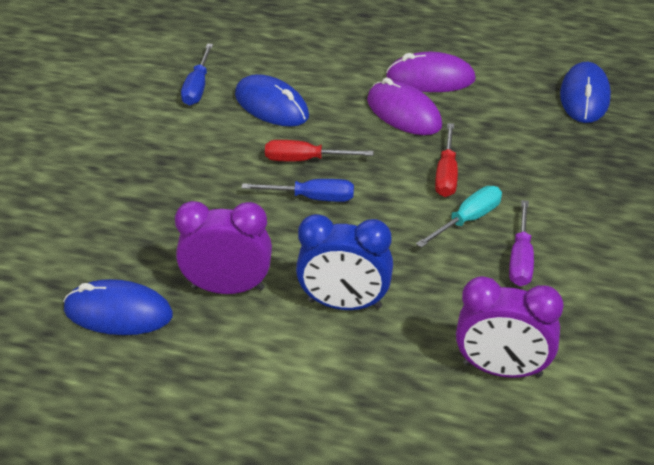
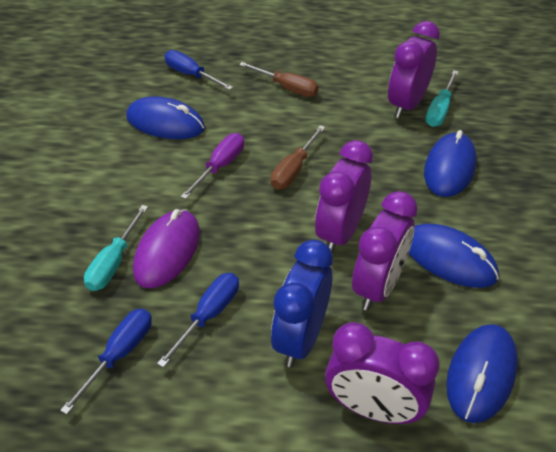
blue mouse: [63,279,173,335] [235,74,309,127] [560,62,611,123] = 3 -> [126,96,205,139] [409,224,499,288] [424,130,477,197] [446,324,518,423] = 4
blue screwdriver: [181,44,213,106] [241,179,354,202] = 2 -> [60,309,152,415] [157,273,239,368] [165,50,233,90] = 3
brown screwdriver: none = 0 -> [239,62,319,97] [271,125,325,190] = 2
purple clock: [175,201,272,294] [456,276,564,378] = 2 -> [315,140,373,254] [325,322,440,424] [352,191,418,311] [388,21,440,118] = 4
purple mouse: [367,77,442,135] [386,52,476,92] = 2 -> [133,209,200,288] = 1
red screwdriver: [265,140,374,161] [435,123,458,197] = 2 -> none = 0
turquoise screwdriver: [416,186,502,248] = 1 -> [84,205,148,291] [426,70,459,127] = 2

